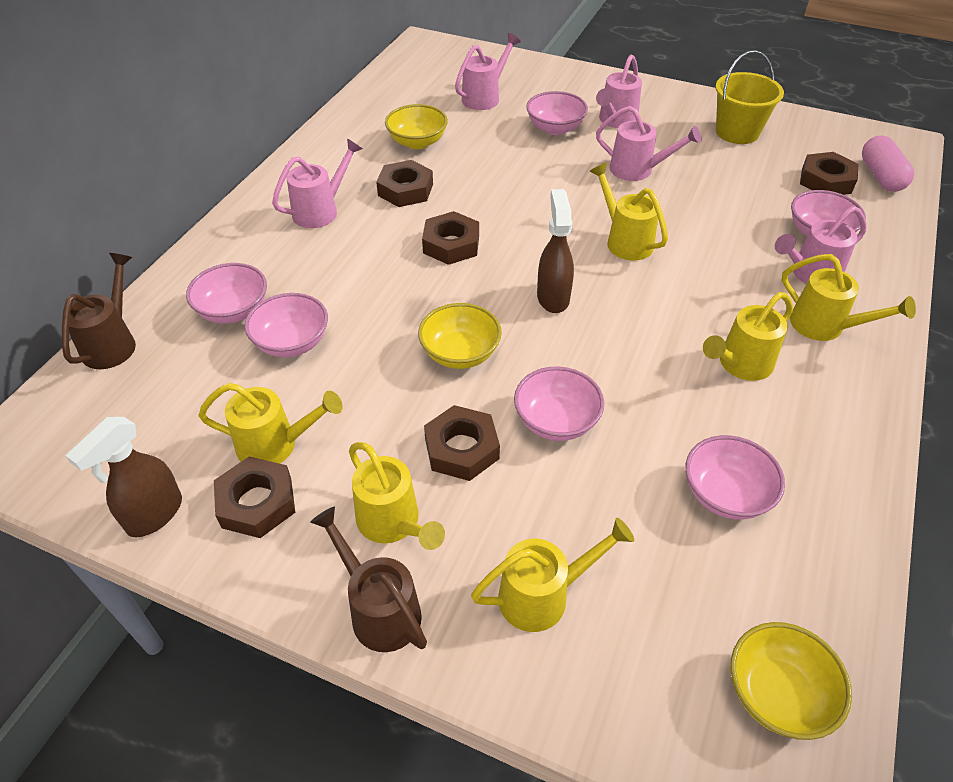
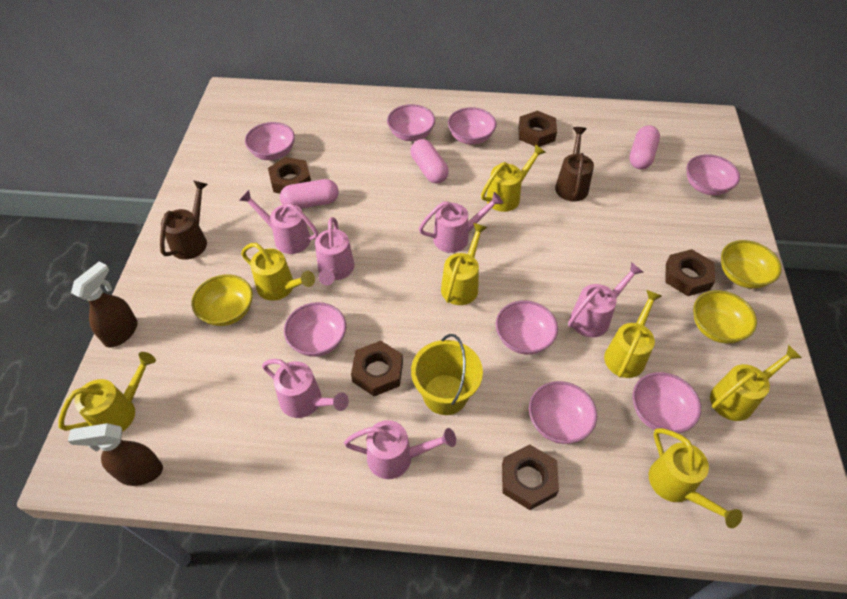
pink bowl: [186,263,267,324] [245,293,328,357] [514,366,604,441] [526,91,588,135] [685,435,785,519] [791,190,866,236] = 6 -> [245,122,295,160] [284,302,346,357] [387,104,435,141] [448,107,496,145] [496,300,558,355] [529,381,597,444] [632,372,701,433] [686,154,740,195] = 8
pink capsule: [862,135,914,192] = 1 -> [280,179,339,209] [411,139,449,183] [629,125,660,169] = 3
pink watering can: [272,138,362,228] [455,33,521,110] [596,55,642,128] [596,106,701,181] [775,206,867,284] = 5 -> [239,190,318,254] [262,359,349,418] [315,217,354,285] [344,420,456,479] [419,192,503,253] [568,262,643,338] = 6
yellow watering can: [198,383,343,464] [349,442,445,550] [471,518,634,632] [590,162,668,261] [703,292,793,381] [782,254,916,341] = 6 -> [58,352,156,432] [241,243,315,301] [441,223,488,305] [481,144,546,212] [604,290,662,378] [649,428,742,528] [710,345,802,421] = 7

